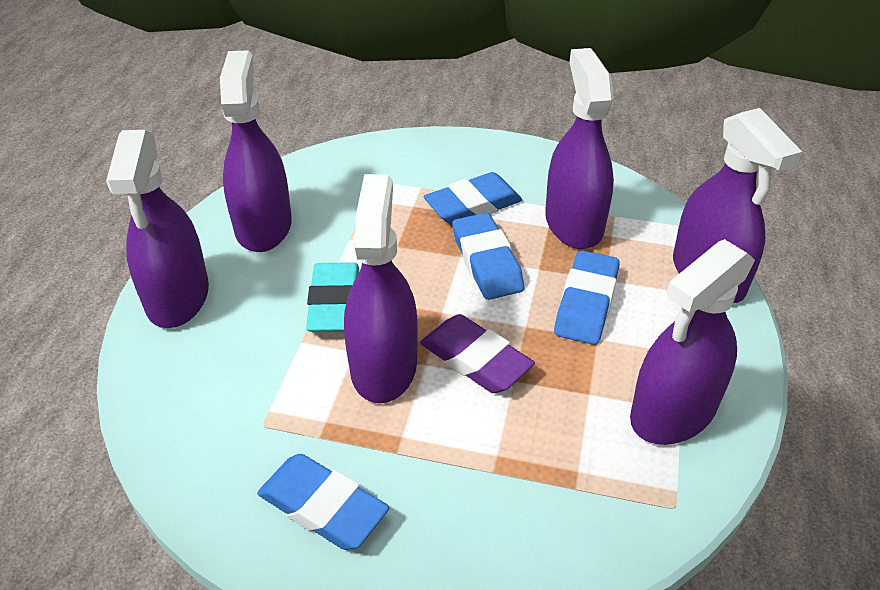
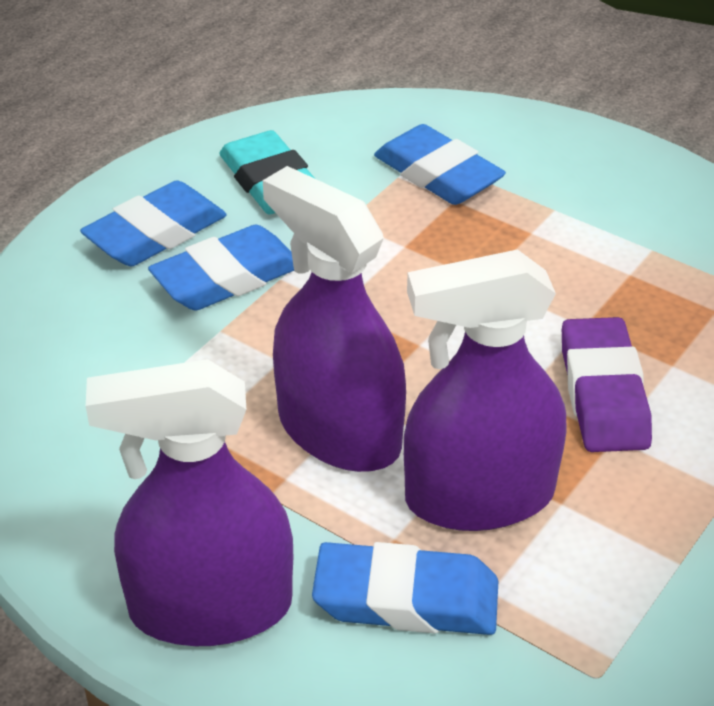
purple spray bottle: [106,130,209,328] [220,50,292,252] [344,174,418,403] [545,48,614,249] [630,239,755,445] [673,108,802,303] = 6 -> [86,359,293,646] [263,166,406,472] [404,249,567,531] = 3

